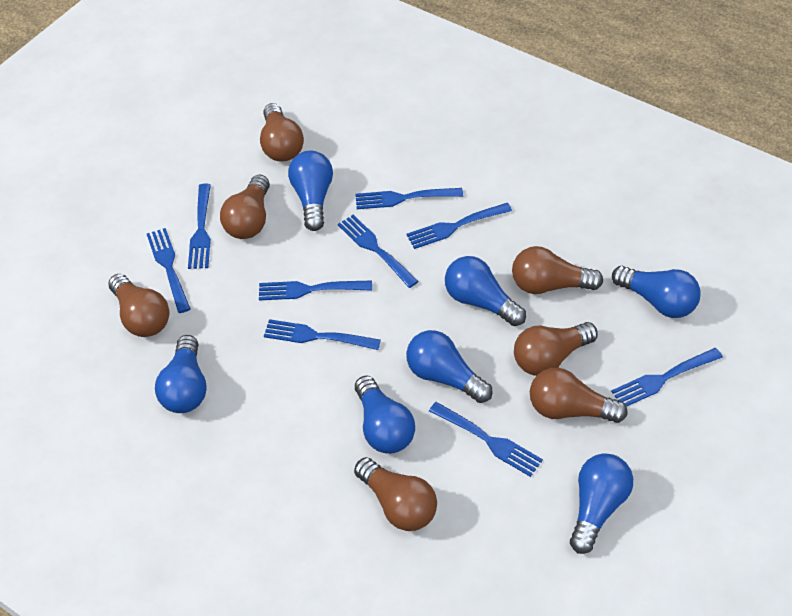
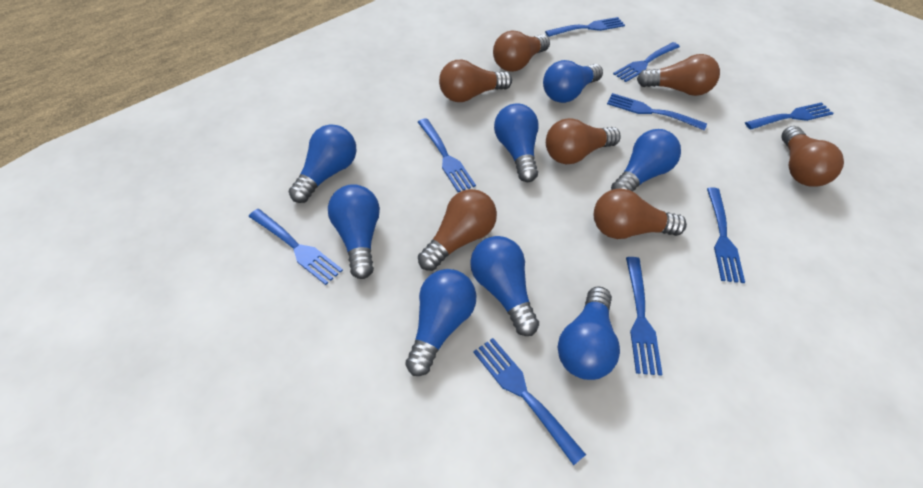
blue light bulb: [155,335,207,413] [288,151,333,231] [355,376,415,454] [406,330,493,403] [445,256,526,326] [570,453,633,554] [612,266,701,318] = 7 -> [289,124,356,203] [328,184,380,279] [405,269,477,376] [470,236,539,336] [494,104,539,182] [543,60,603,103] [557,286,620,380] [611,129,681,192] = 8

